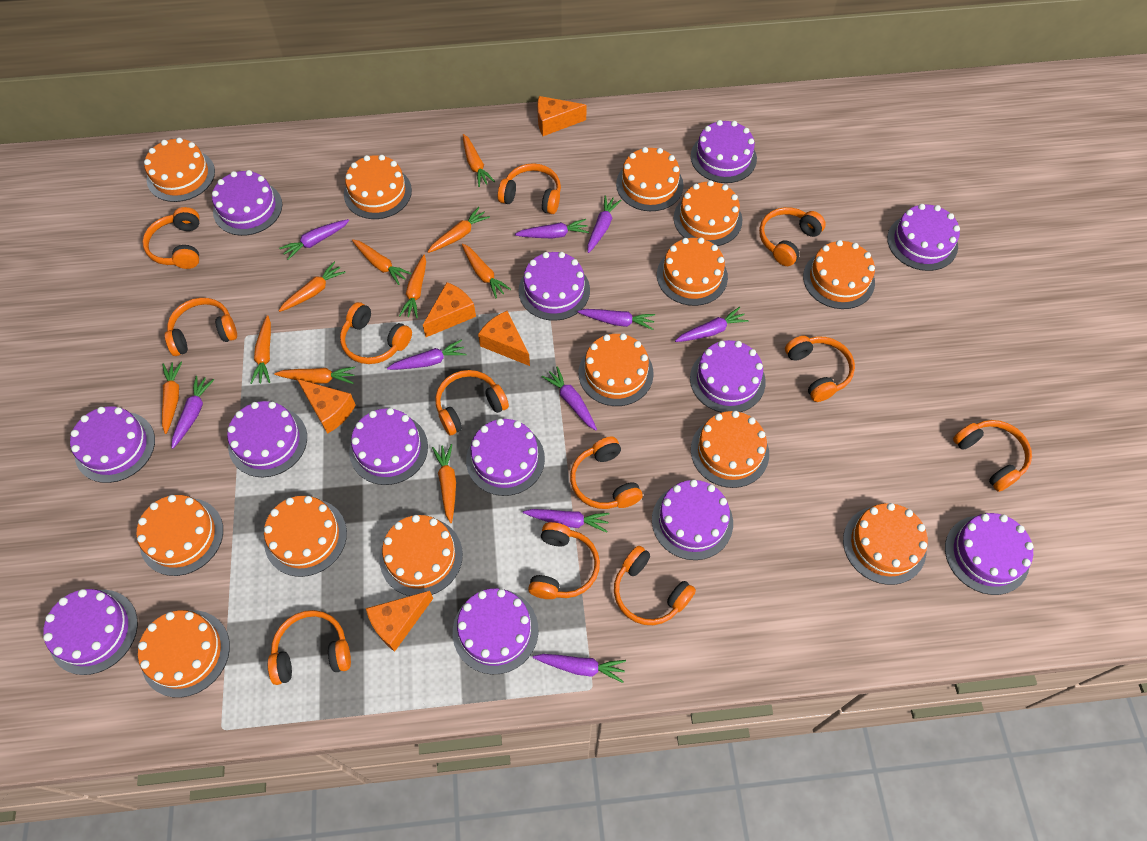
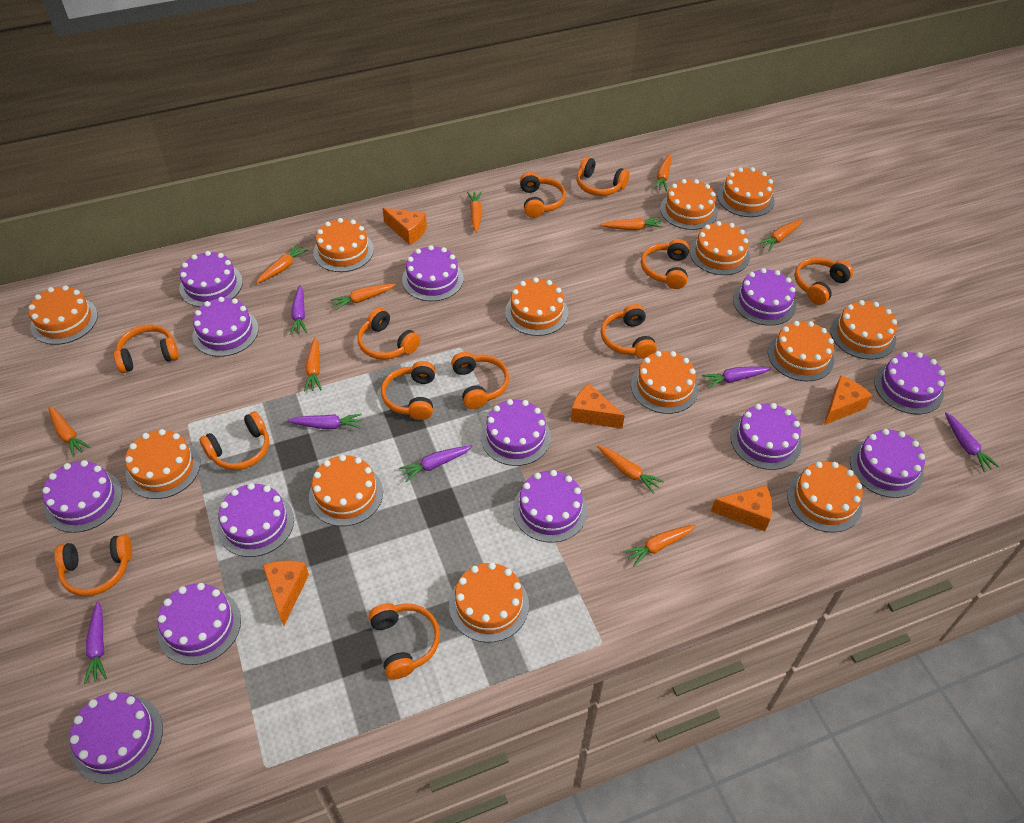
purple carrot: [172,376,214,449] [279,219,349,260] [387,340,467,370] [515,219,589,238] [523,509,610,533] [533,654,626,683] [542,367,597,430] [577,309,655,330] [587,195,622,253] [675,307,749,342] = 10 -> [84,601,107,684] [287,414,362,429] [290,285,307,335] [399,445,472,482] [702,367,771,388] [945,413,999,472] = 6

